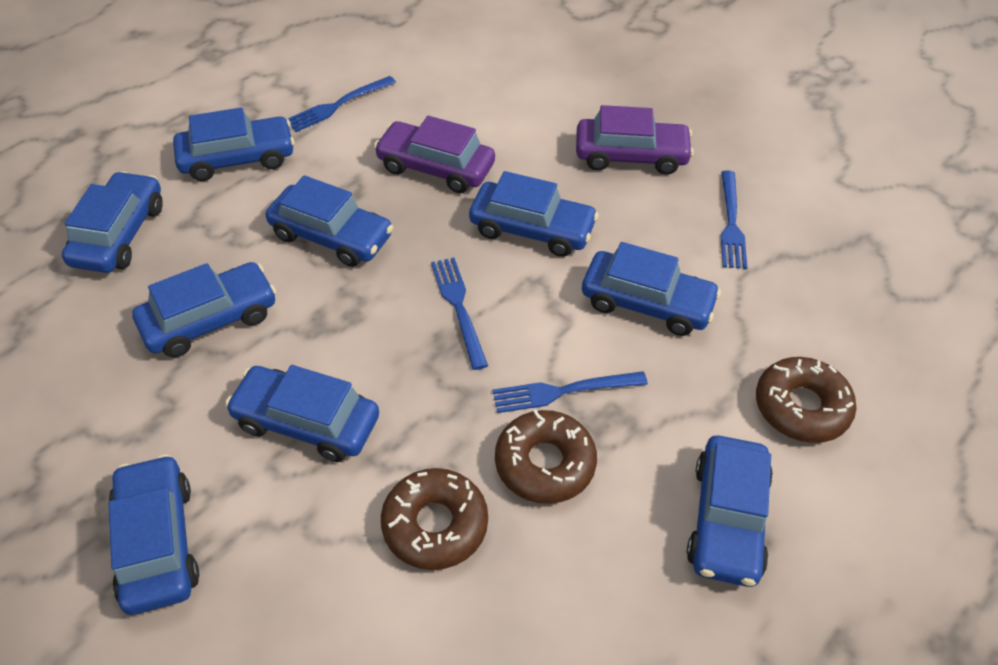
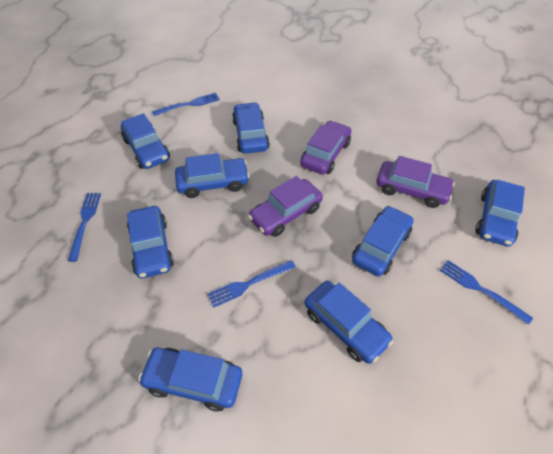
blue car: [62,171,163,273] [109,454,199,615] [132,262,276,357] [173,107,295,181] [225,365,379,462] [266,175,393,267] [469,171,599,257] [582,242,721,336] [687,435,773,587] = 9 -> [121,113,170,169] [127,206,174,278] [138,348,242,411] [175,153,250,198] [232,102,270,154] [304,281,393,364] [352,206,414,277] [475,180,525,247] = 8
brown donut: [381,468,488,570] [495,410,597,504] [756,357,857,443] = 3 -> none = 0
purple car: [374,116,495,193] [576,105,694,175] = 2 -> [248,176,323,237] [300,120,351,175] [376,156,455,208] = 3

